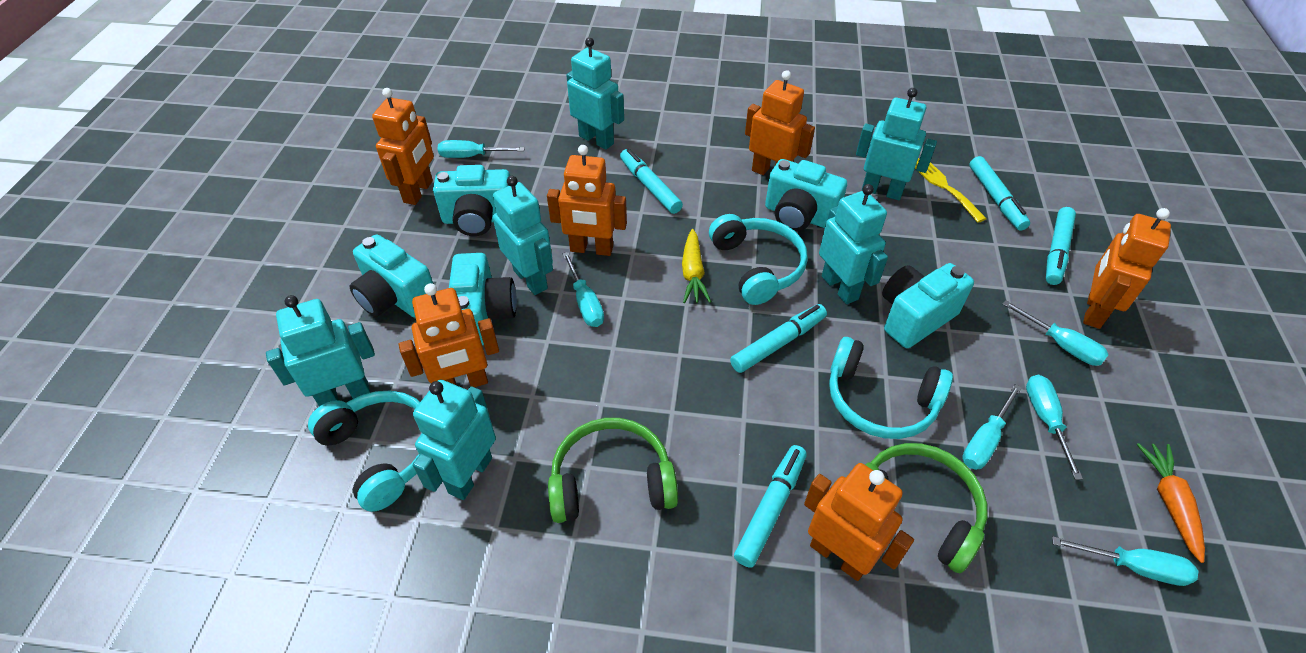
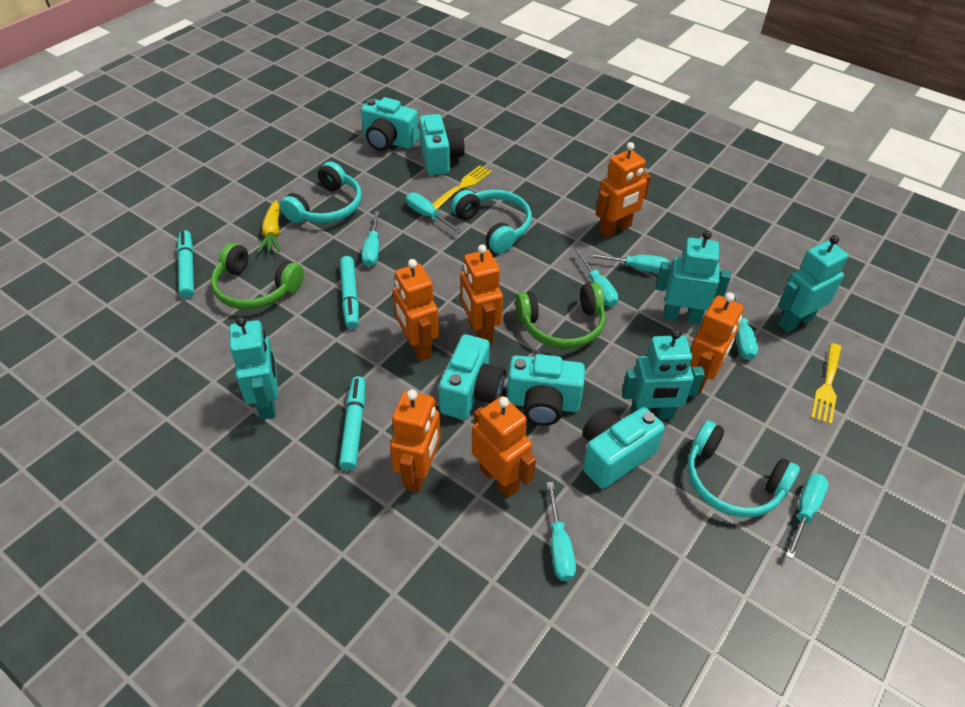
orange carrot: [1137,443,1205,563] = 1 -> none = 0
turquoise marker: [620,149,683,214] [730,304,827,373] [734,445,807,568] [969,156,1030,231] [1046,207,1076,285] = 5 -> [177,230,194,298] [339,376,365,471] [340,256,359,329] = 3
turquoise robot: [266,295,375,407] [413,380,496,500] [493,176,553,295] [566,37,624,150] [819,184,888,304] [856,88,937,200] = 6 -> [229,316,278,420] [622,329,705,420] [656,230,731,325] [778,235,848,332] = 4
turquoise screwdriver: [438,140,525,158] [563,252,604,327] [962,384,1022,470] [1002,300,1109,366] [1026,375,1083,480] [1052,536,1198,586] = 6 -> [362,211,380,267] [406,193,462,233] [547,482,576,581] [575,249,618,307] [588,253,670,273] [733,293,758,360] [786,474,829,559] = 7
yellow fork: [915,158,987,223] = 1 -> [432,165,492,210] [811,343,841,424] = 2

